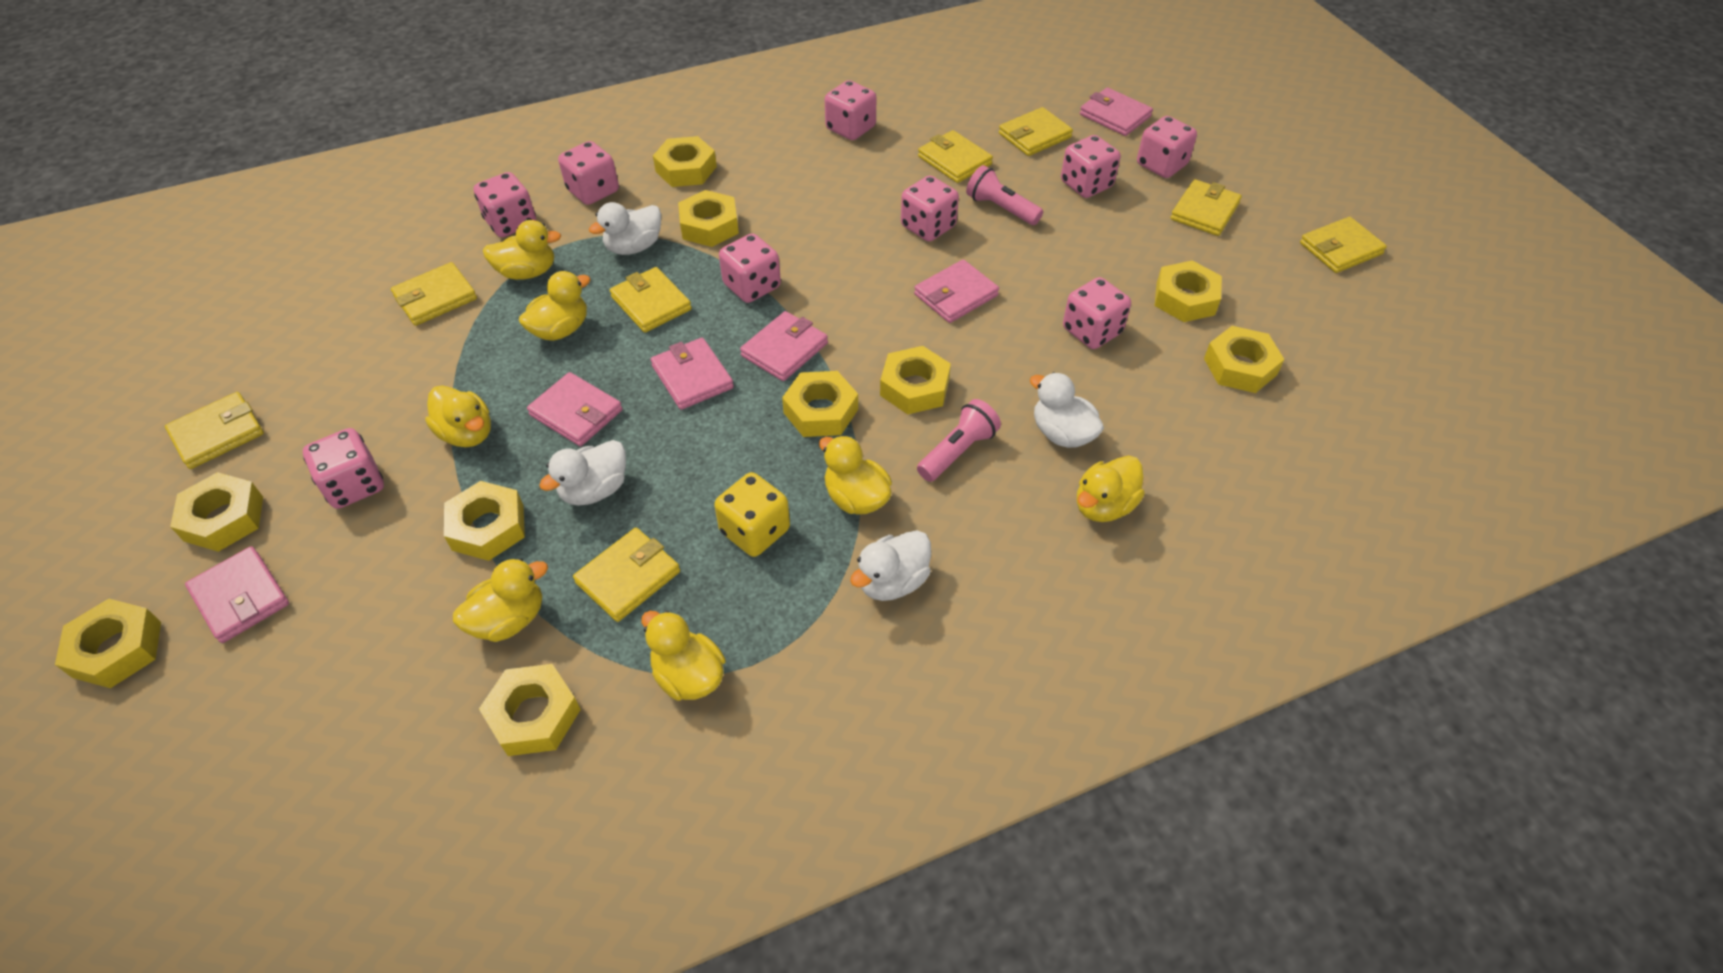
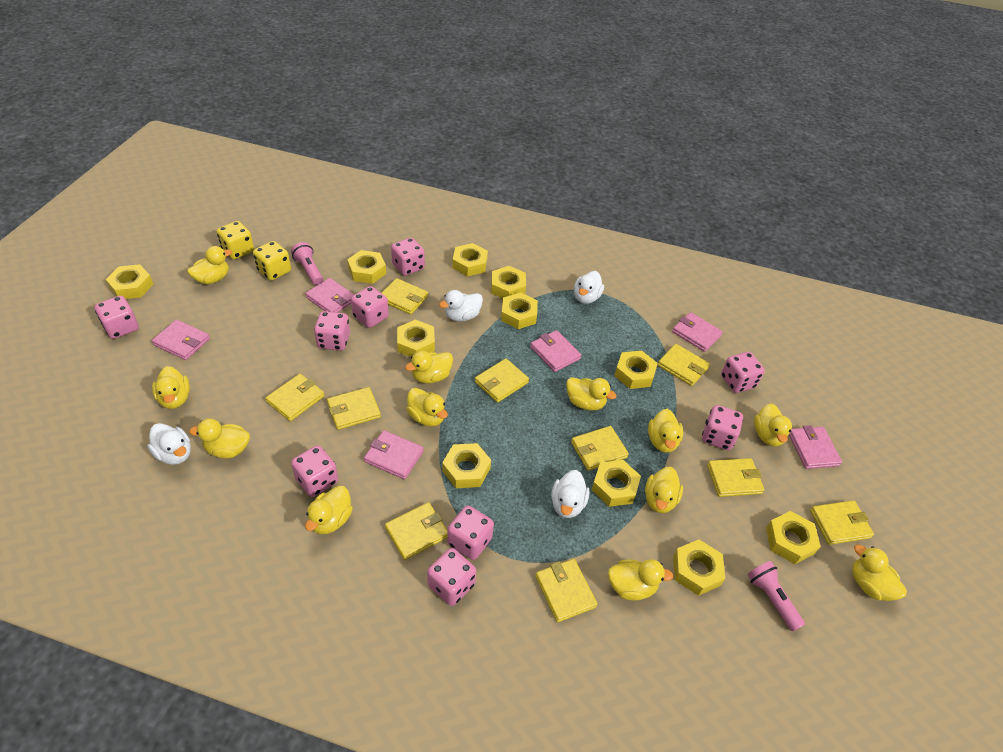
yellow dice: [714,472,790,557] = 1 -> [217,221,254,259] [253,241,291,280] = 2
yellow duck: [425,385,491,447] [453,558,548,642] [483,220,561,280] [519,271,591,341] [641,611,725,701] [819,435,892,514] [1077,456,1145,522] = 7 -> [152,366,190,409] [187,246,232,284] [189,418,250,459] [305,486,353,534] [405,351,453,384] [406,388,448,427] [566,377,617,411] [608,559,673,600] [645,467,683,513] [648,409,683,453] [754,403,792,447] [852,544,907,601] = 12
yellow nut: [55,599,161,688] [170,472,263,552] [444,481,525,561] [479,664,581,756] [653,136,717,187] [678,190,739,247] [782,371,858,437] [880,346,951,414] [1155,261,1222,322] [1204,326,1284,393] = 10 -> [106,264,153,299] [347,250,386,284] [397,320,435,357] [442,443,491,488] [452,243,488,277] [491,266,526,298] [501,292,538,329] [592,460,641,507] [614,351,658,389] [673,540,725,596] [766,511,821,564] = 11
yellow wallet: [165,392,264,469] [391,262,477,326] [573,528,680,622] [610,267,692,333] [918,130,993,183] [999,107,1073,156] [1171,179,1242,236] [1300,217,1387,273] = 8 -> [265,374,325,421] [327,387,381,430] [382,278,428,315] [385,502,448,560] [475,358,529,403] [536,559,597,622] [571,426,629,471] [657,344,710,386] [707,458,764,497] [810,500,874,545] = 10

